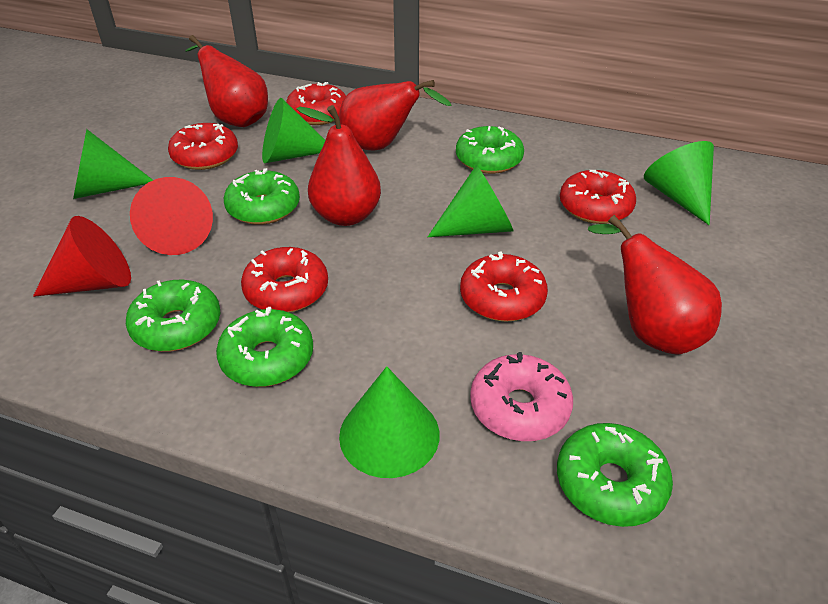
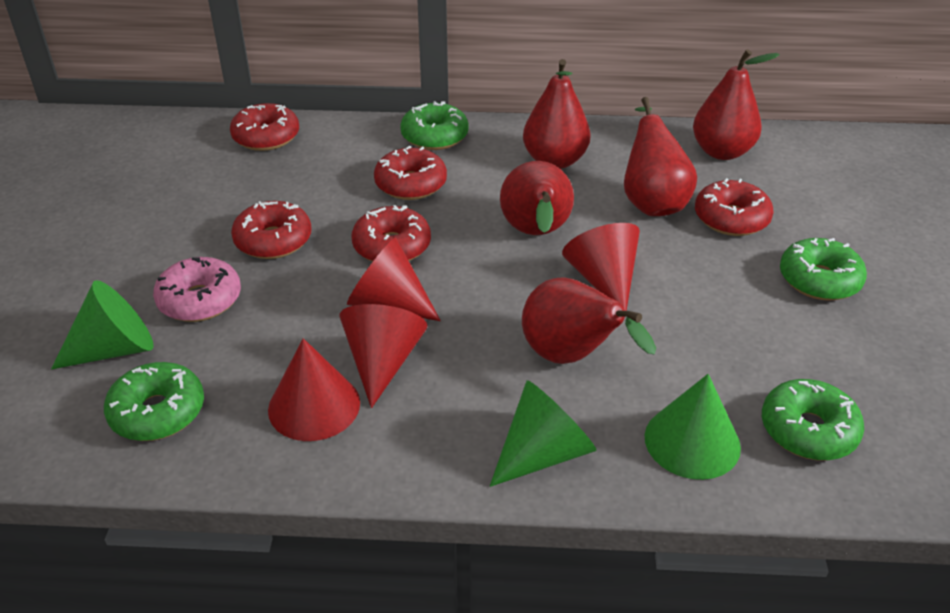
green cone: [73,129,153,199] [262,98,325,163] [339,366,440,478] [428,165,513,237] [644,141,714,225] = 5 -> [51,280,154,369] [490,380,597,487] [645,374,741,480] = 3
green donut: [126,280,220,352] [216,307,313,387] [224,168,300,225] [456,126,524,174] [557,423,673,527] = 5 -> [104,362,204,441] [400,101,469,150] [762,379,864,461] [780,238,867,301] = 4
red cone: [33,216,131,297] [130,177,213,255] = 2 -> [268,338,360,441] [339,304,428,408] [347,238,441,321] [562,223,640,311] = 4
red pear: [185,35,268,127] [297,105,381,226] [339,80,451,151] [588,215,722,355] = 4 -> [500,161,574,235] [522,277,656,364] [523,59,591,169] [624,97,697,216] [693,49,779,160] = 5

